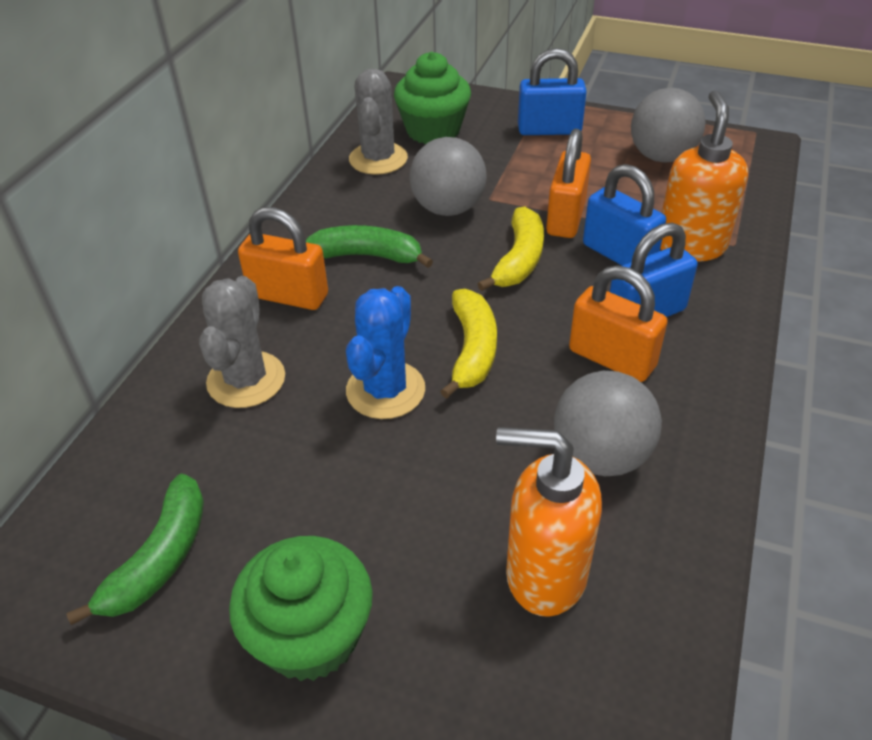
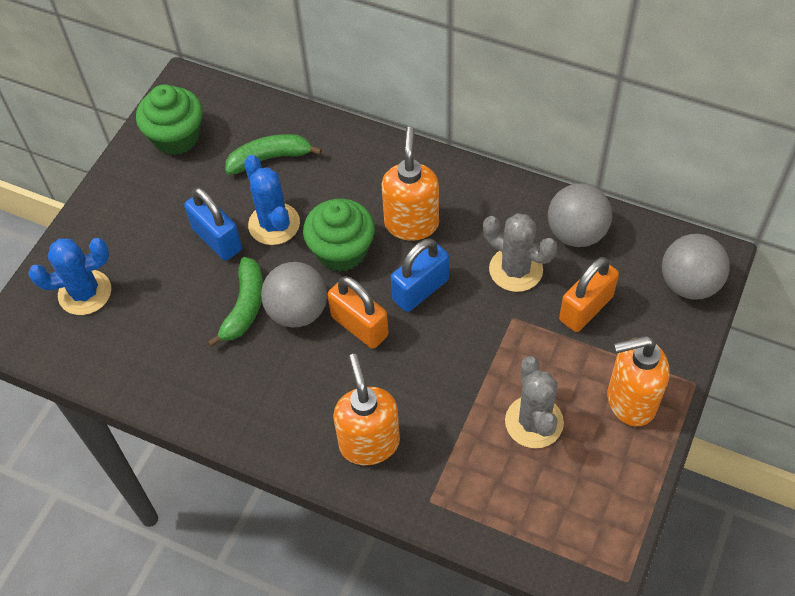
blue cactus: [346,286,425,419] = 1 -> [28,238,111,315] [244,155,300,245] = 2
blue padlock: [518,48,587,135] [583,164,666,265] [610,223,698,317] = 3 -> [184,187,242,261] [391,239,449,312] = 2
orange padlock: [238,207,328,310] [546,129,591,238] [569,265,668,382] = 3 -> [327,276,389,349] [559,257,619,332] = 2
orange soap dispenser: [496,427,602,617] [660,90,748,262] = 2 -> [333,354,400,465] [381,127,439,241] [608,336,670,426] = 3
yellow banana: [440,289,497,398] [478,207,544,291] = 2 -> none = 0

